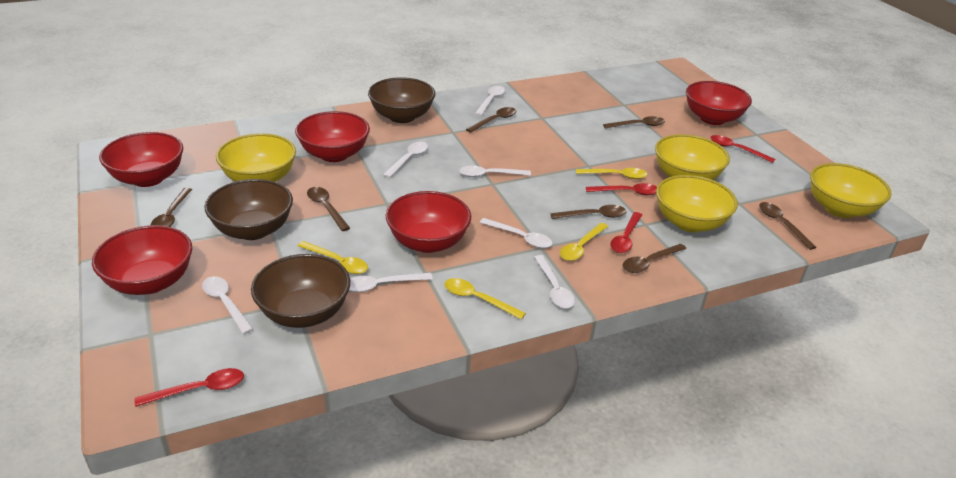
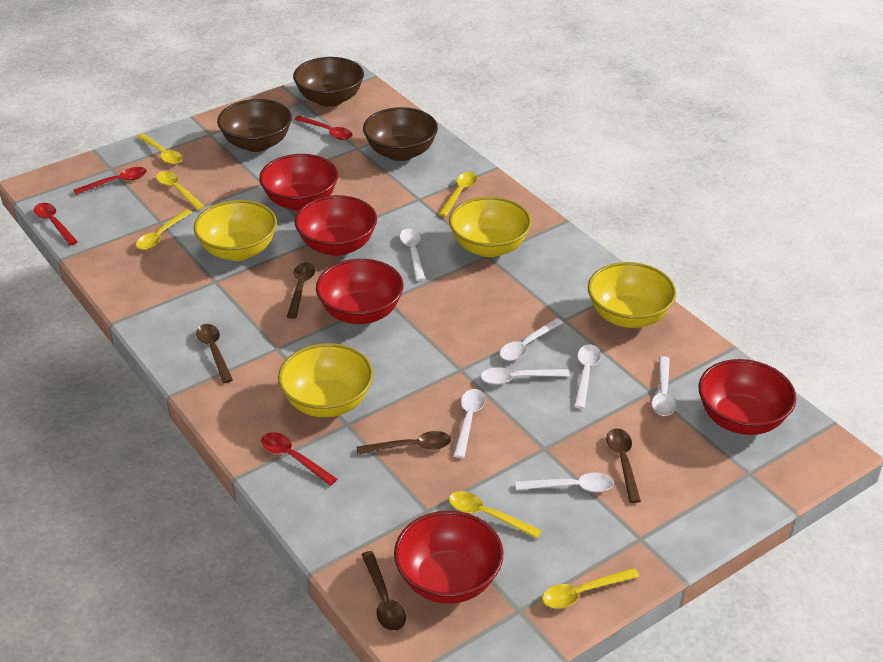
brown spoon: [151,188,192,227] [307,187,350,231] [466,107,516,133] [550,205,626,219] [603,116,665,129] [623,244,686,273] [759,202,816,250] = 7 -> [196,324,233,383] [287,262,316,319] [357,431,451,455] [361,551,406,631] [606,428,641,503] = 5
yellow spoon: [298,241,368,274] [444,278,526,320] [560,223,608,261] [576,168,647,179] = 4 -> [136,209,192,250] [137,134,182,164] [156,171,205,210] [438,172,477,217] [449,491,542,538] [542,568,639,608] = 6

